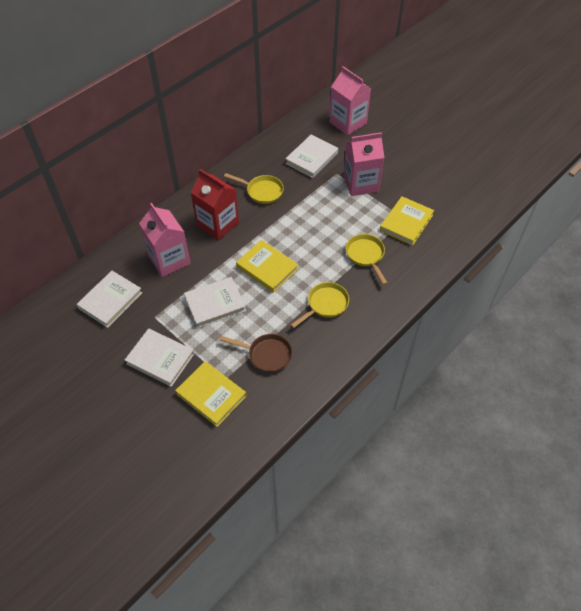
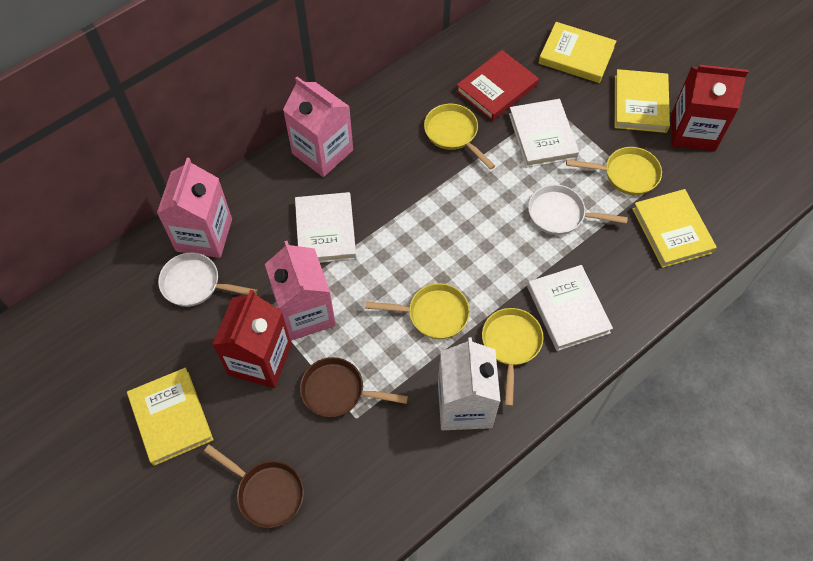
brown pan: [220,334,292,373] = 1 -> [204,445,304,528] [300,357,408,417] = 2
red book: none = 0 -> [456,50,539,121] = 1
red carton: [190,169,239,241] = 1 -> [212,290,292,388] [672,65,748,151] = 2
white book: [76,271,142,328] [125,328,194,387] [184,277,246,328] [285,135,338,178] = 4 -> [295,192,357,263] [509,99,579,168] [527,265,613,351] = 3
white carton: none = 0 -> [438,337,501,430] = 1
white pan: none = 0 -> [158,253,258,307] [528,184,628,235] = 2
yellow book: [175,361,246,427] [236,240,298,293] [380,196,434,246] = 3 -> [127,368,214,466] [539,22,616,83] [615,69,670,133] [632,189,717,268] = 4
yellow pan: [224,173,284,204] [291,282,349,328] [346,234,387,285] = 3 -> [365,283,470,339] [424,104,495,170] [482,308,544,407] [566,147,662,195] = 4

